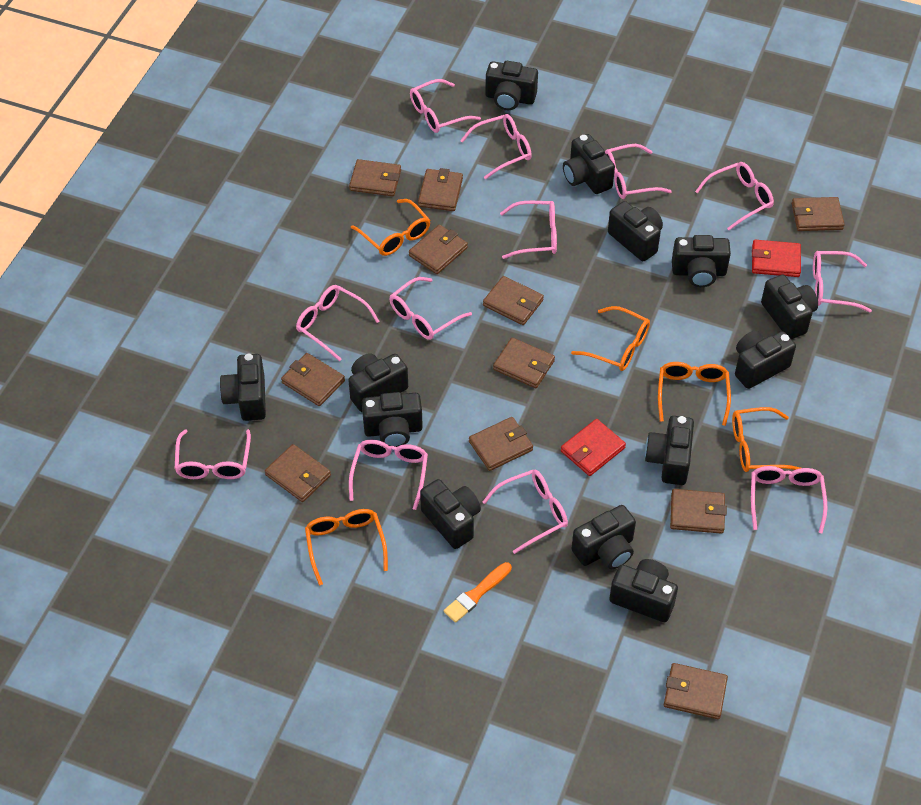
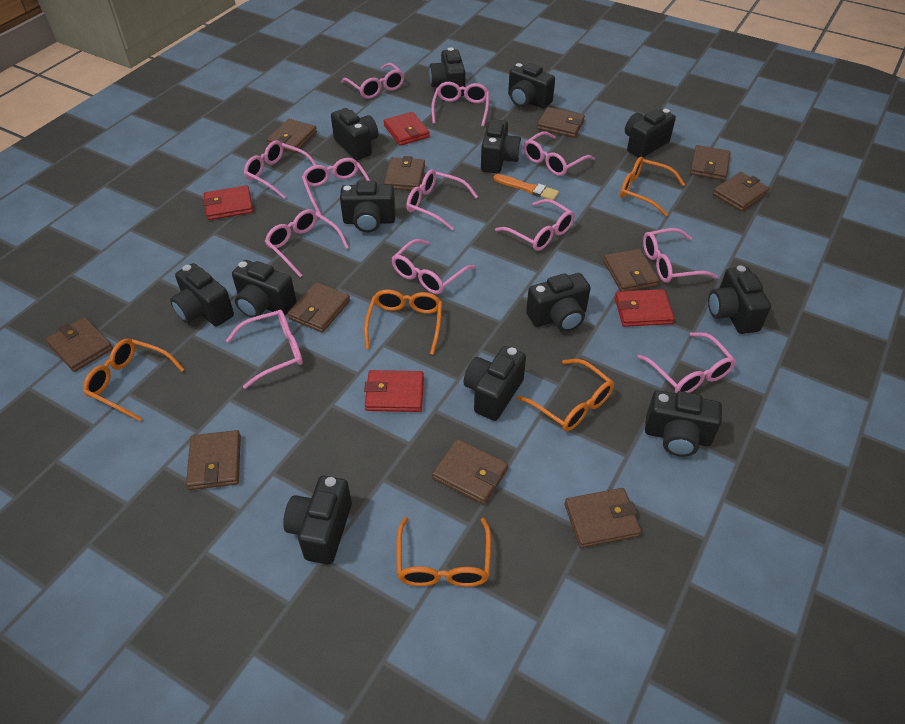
red wallet: [561,419,626,476] [752,240,801,277] = 2 -> [203,185,253,220] [364,370,424,412] [383,112,430,146] [615,289,675,327] = 4

